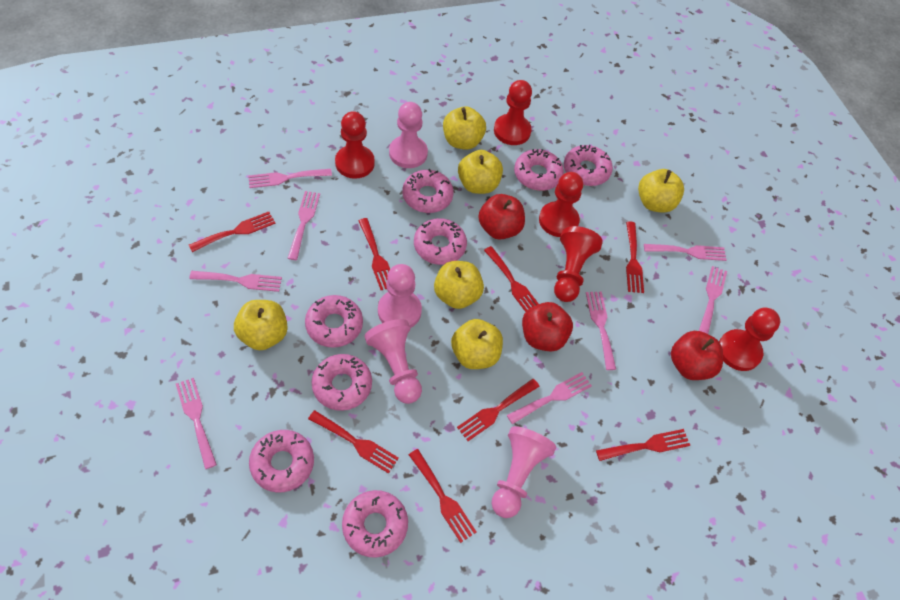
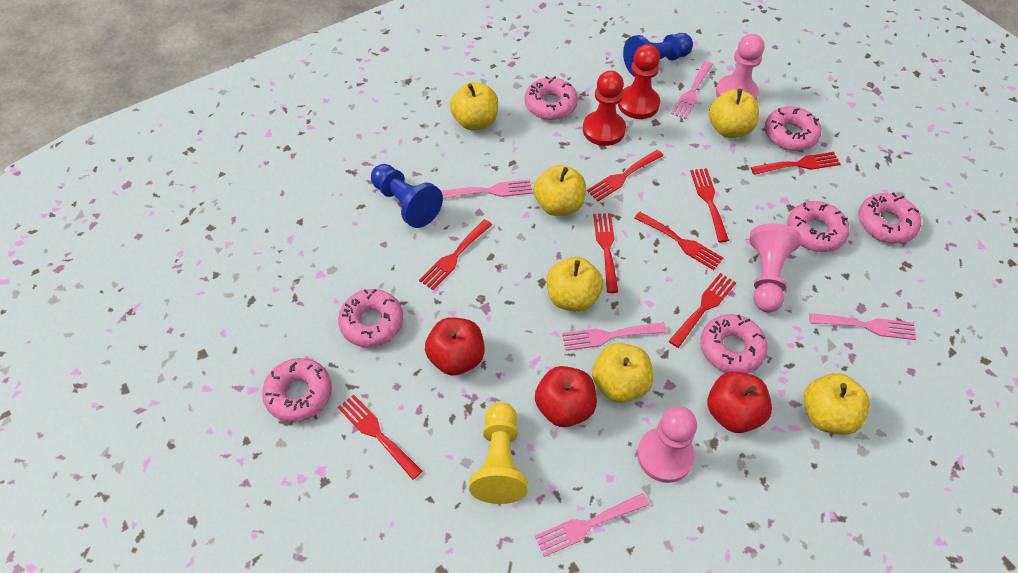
blue pawn: none = 0 -> [371,164,443,228] [623,33,693,77] = 2
pink donut: [249,430,314,492] [305,295,363,348] [311,354,372,411] [342,490,408,558] [402,169,454,213] [414,218,467,265] [514,149,564,191] [564,145,613,186] = 8 -> [262,358,332,422] [338,289,403,347] [525,76,578,120] [700,314,768,374] [765,106,821,151] [787,201,850,252] [858,193,921,244] = 7
pink fork: [176,378,217,469] [189,271,282,292] [248,169,332,188] [287,191,320,260] [507,372,592,424] [586,291,616,370] [644,244,726,261] [699,266,727,334] = 8 -> [441,180,532,199] [535,493,649,557] [562,323,667,351] [671,61,713,119] [809,313,916,340] = 5
pink pawn: [364,319,422,404] [378,264,422,328] [389,102,428,168] [491,426,556,518] = 4 -> [637,406,697,483] [716,34,764,100] [749,223,801,313] = 3
red pawn: [335,111,375,179] [494,80,532,145] [539,172,583,237] [554,226,603,302] [719,307,780,371] = 5 -> [583,71,626,146] [618,44,660,119] = 2
yellow pawn: none = 0 -> [469,403,528,504] = 1

